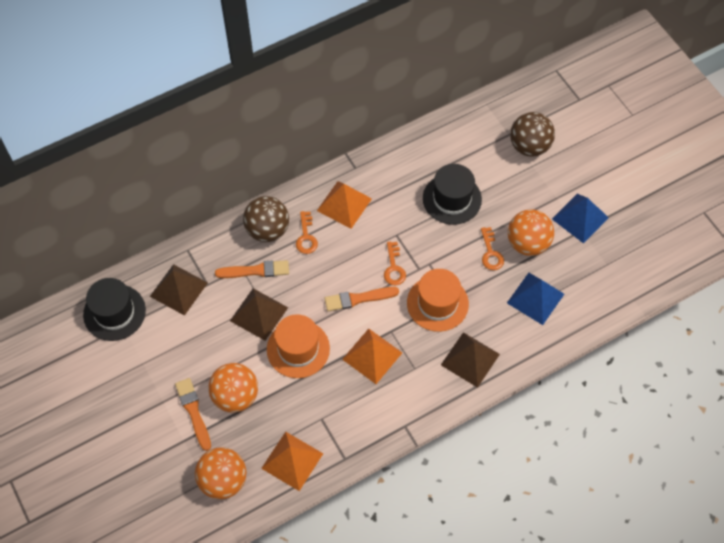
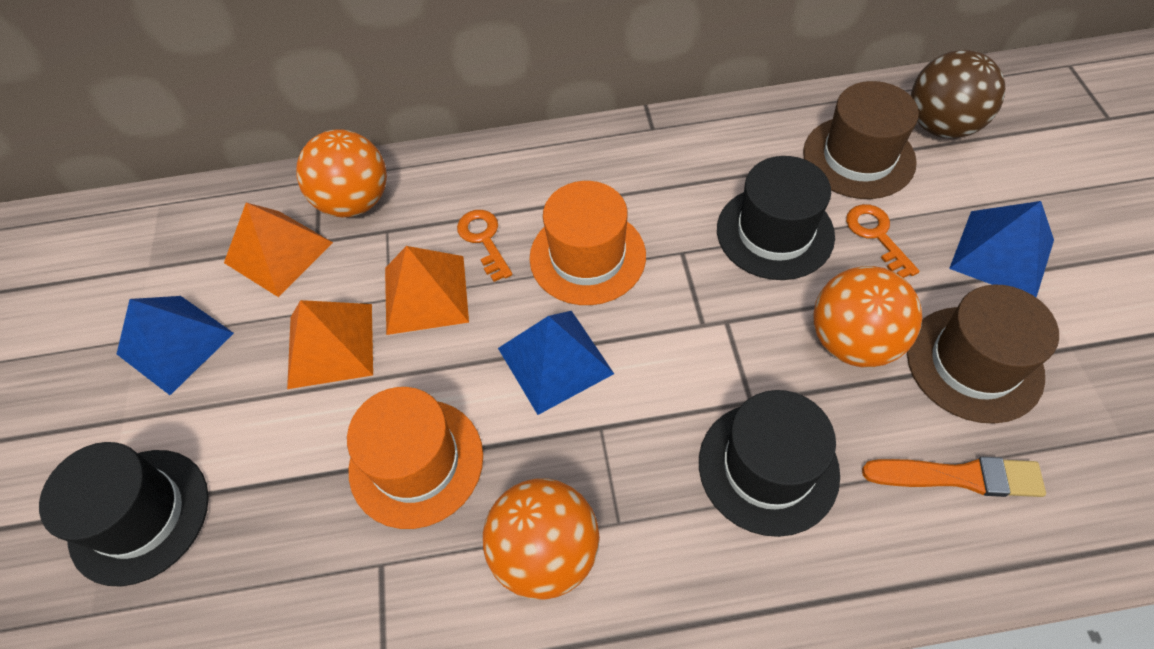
black hat: [83,278,146,341] [423,164,482,225] = 2 -> [39,442,209,586] [699,390,840,537] [717,156,835,280] = 3
blue pyramid: [507,273,564,325] [552,194,609,244] = 2 -> [117,296,234,395] [498,311,614,415] [949,201,1054,297] = 3
brown ball: [243,196,289,242] [510,112,555,157] = 2 -> [911,50,1005,138] = 1
brown hat: none = 0 -> [803,81,919,199] [907,285,1059,424] = 2
brown pyramid: [150,264,208,316] [230,288,288,341] [441,332,500,388] = 3 -> none = 0
orange brush: [175,378,211,451] [215,260,289,278] [324,287,399,311] = 3 -> [862,457,1046,497] = 1
orange key: [296,211,318,254] [384,242,406,285] [481,227,504,270] = 3 -> [457,210,513,282] [846,204,920,278] = 2

